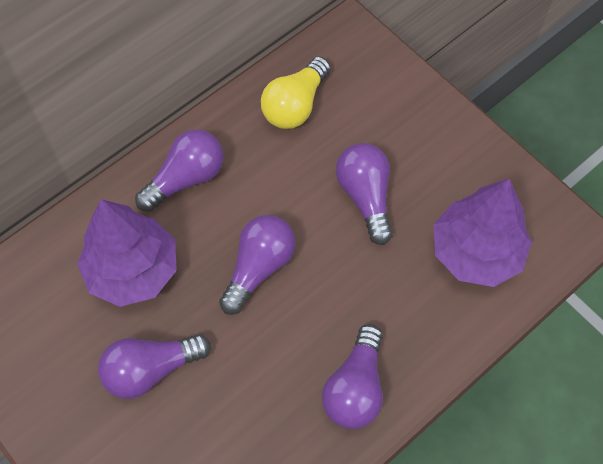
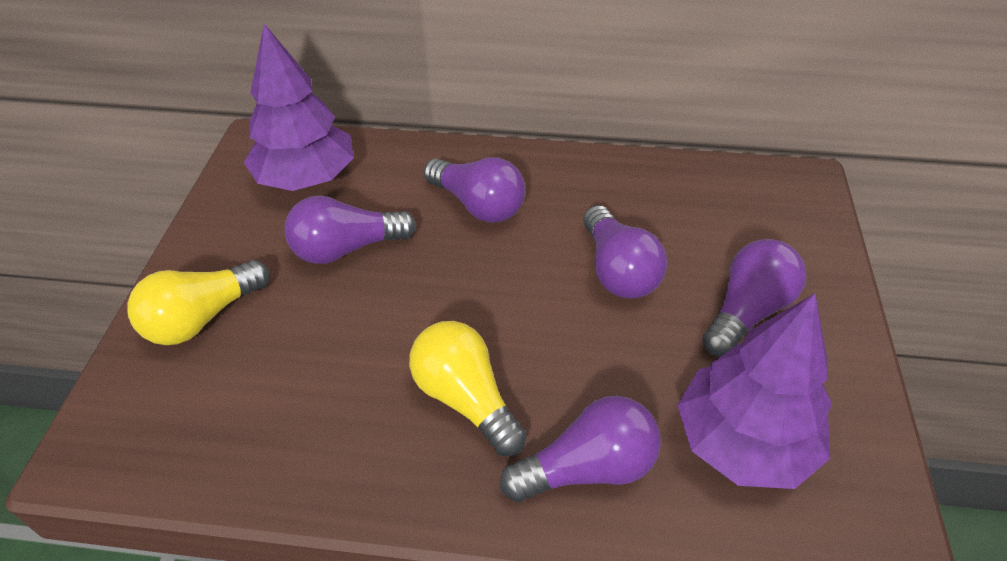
yellow light bulb: [261,56,331,129] = 1 -> [128,260,269,345] [409,321,527,456] = 2

